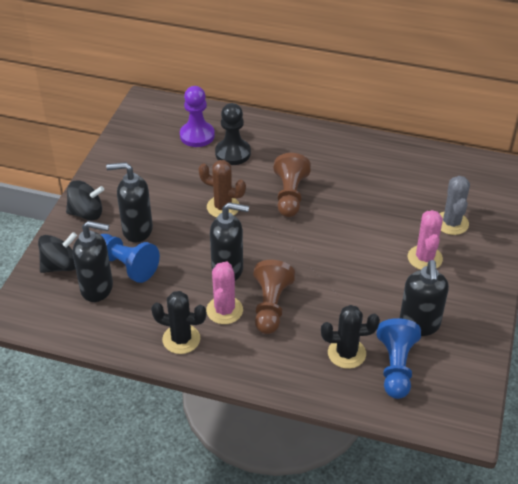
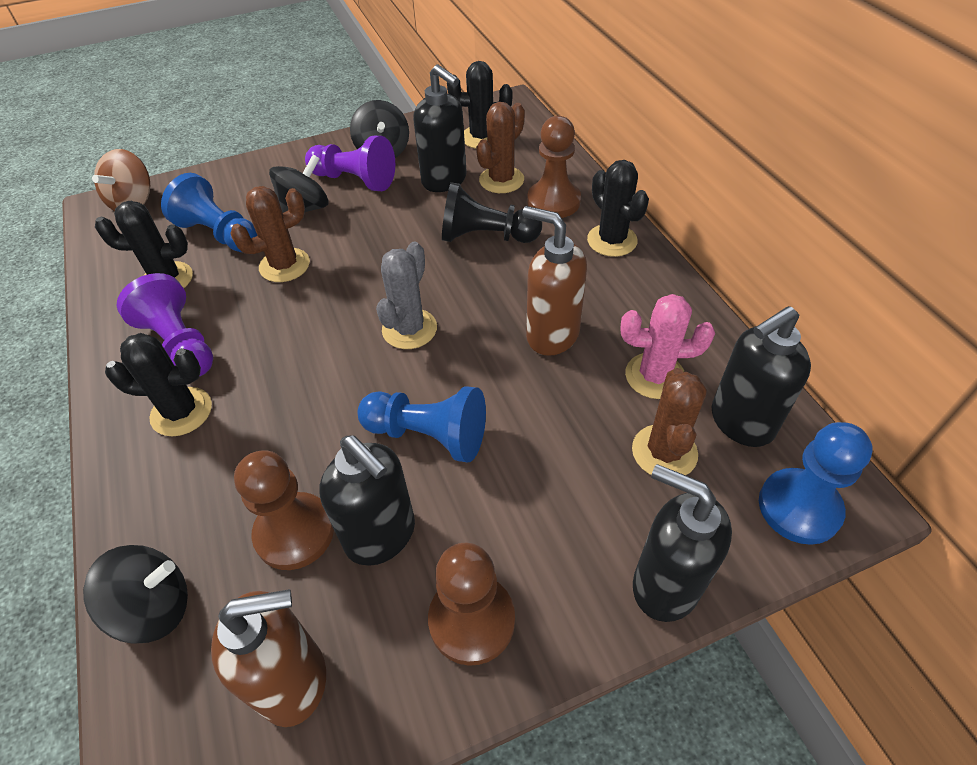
black cactus: [151,291,206,354] [321,305,380,369] = 2 -> [95,201,193,288] [105,333,212,436] [447,61,512,149] [587,160,649,257] = 4
black spinning top: [38,232,77,273] [66,180,104,221] = 2 -> [83,545,188,644] [269,154,329,213] [350,100,409,158] = 3
blue pawn: [100,234,160,283] [377,318,421,399] = 2 -> [161,173,257,252] [358,386,486,463] [759,422,873,545] = 3
brown cactus: [199,160,246,218] = 1 -> [230,186,310,282] [476,102,525,193] [632,368,707,475] = 3
brown pawn: [253,260,295,334] [274,153,311,217] = 2 -> [234,450,334,570] [428,542,515,666] [527,116,581,218] = 3
brown soap dispenser: none = 0 -> [211,589,326,727] [522,206,587,356] = 2
brown spinning top: none = 0 -> [92,149,150,211] = 1
pink cactus: [206,262,243,324] [408,210,443,270] = 2 -> [621,294,715,399] = 1
purple pawn: [180,86,215,147] = 1 -> [117,273,213,377] [305,136,395,191] = 2

